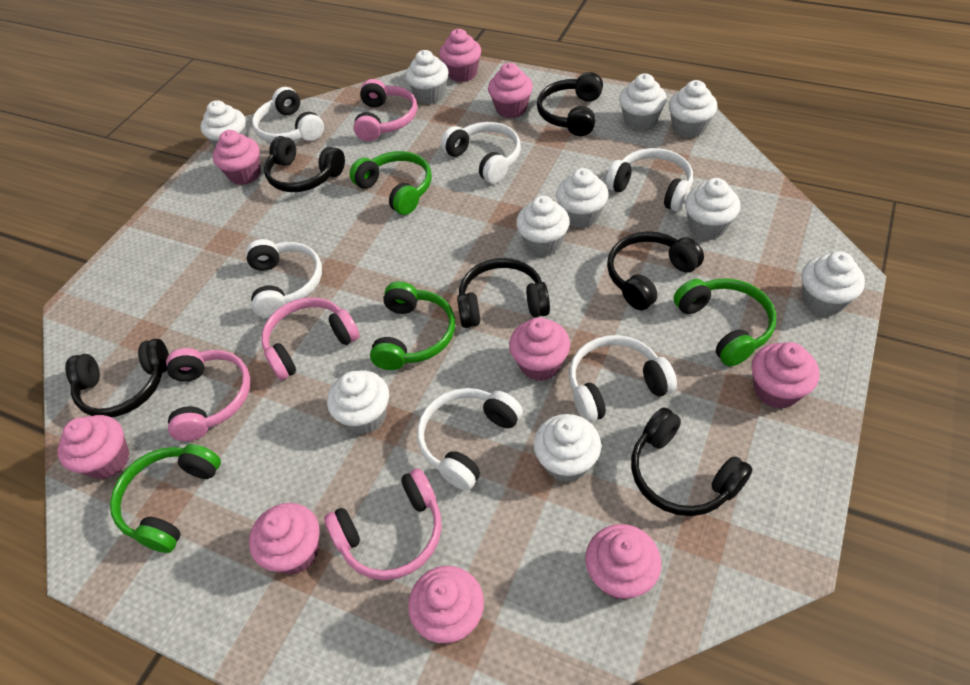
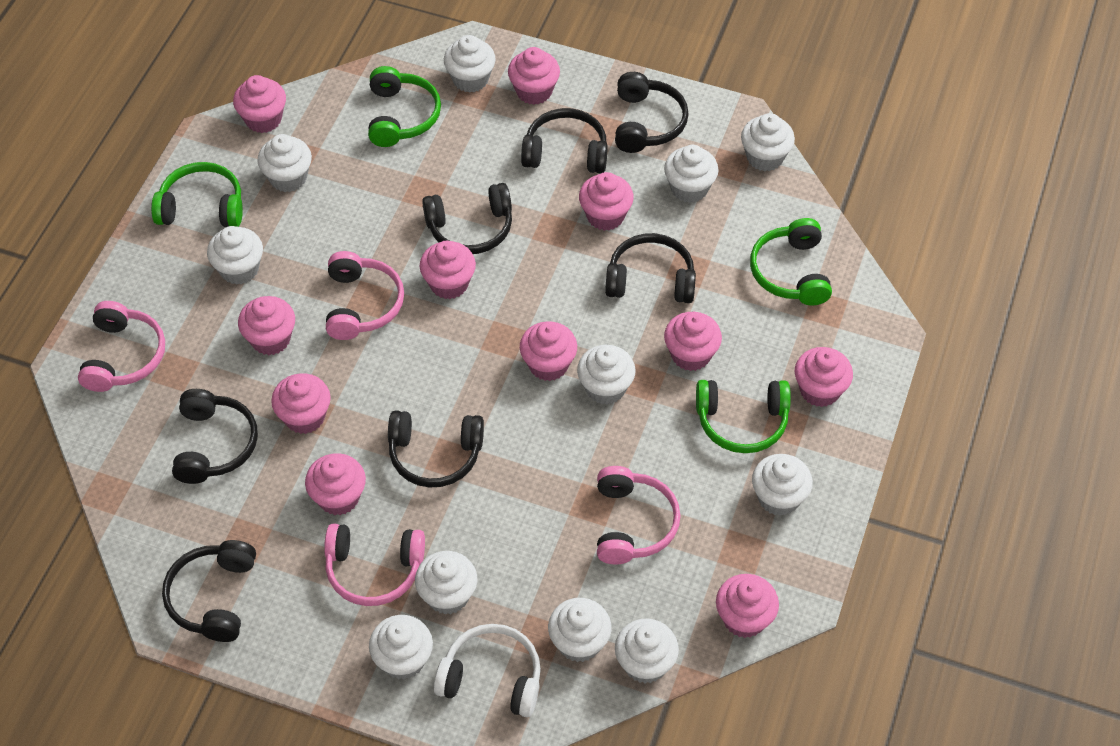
black headphones: [65,339,169,417] [264,136,345,192] [457,258,550,328] [537,72,603,136] [607,231,704,310] [631,407,753,516] = 6 -> [162,540,256,642] [172,389,258,484] [388,410,484,488] [422,183,512,254] [521,108,608,173] [605,233,696,303] [615,72,689,153] = 7
pink cupcake: [58,415,130,480] [213,130,261,185] [249,503,320,575] [408,566,484,643] [439,29,481,82] [488,63,533,118] [509,317,570,381] [585,524,661,600] [751,342,820,409] = 9 -> [233,75,286,133] [238,296,295,355] [271,373,331,434] [305,453,366,515] [419,241,476,299] [508,47,560,105] [520,321,577,381] [579,172,634,231] [664,312,722,371] [716,574,779,638] [795,347,853,407] = 11
white cupcake: [200,100,247,148] [327,370,389,434] [406,50,449,104] [516,196,570,256] [533,414,601,482] [556,168,608,228] [619,73,667,131] [669,80,718,138] [685,178,740,240] [801,251,865,316] = 10 -> [207,226,263,285] [257,134,312,192] [369,615,433,680] [415,551,477,615] [444,35,496,93] [548,598,612,662] [577,345,636,405] [615,619,679,683] [664,145,719,203] [741,113,795,171] [752,454,813,516] = 11
white headphones: [246,239,322,318] [252,87,324,142] [417,388,523,491] [441,122,521,184] [569,335,677,423] [606,148,693,212] = 6 -> [434,624,541,717] = 1

